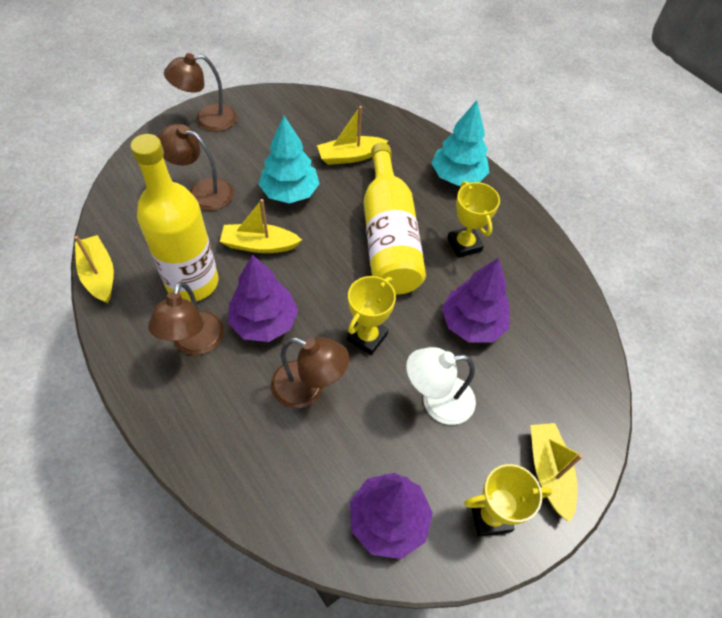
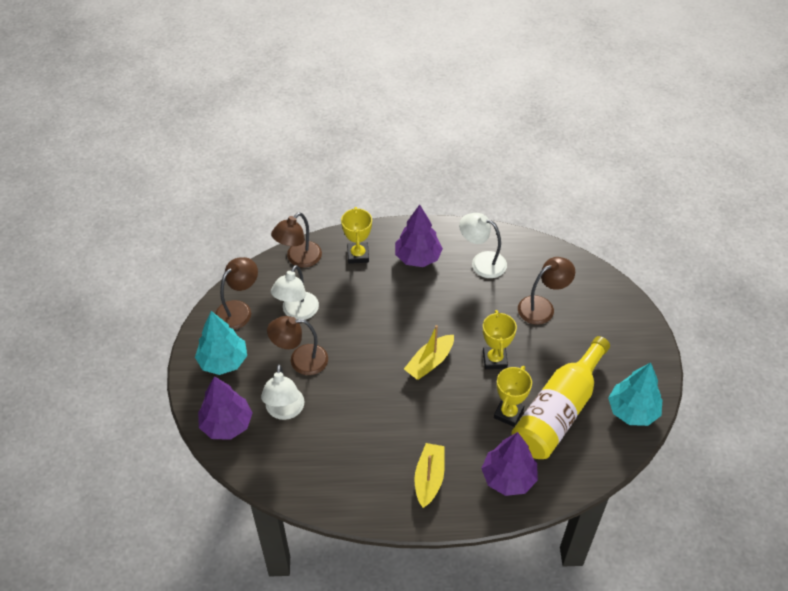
white lamp: [406,347,476,425] = 1 -> [261,364,304,420] [271,265,319,320] [459,213,507,278] = 3
yellow boat: [74,235,114,303] [220,199,302,253] [317,106,388,165] [530,423,583,522] = 4 -> [404,325,454,380] [414,443,445,508] = 2
yellow bottle: [130,134,218,302] [363,143,426,295] = 2 -> [511,336,610,459] = 1

